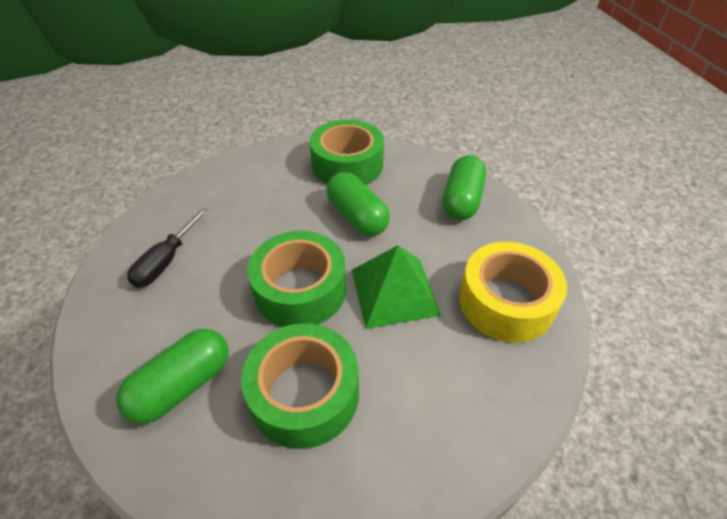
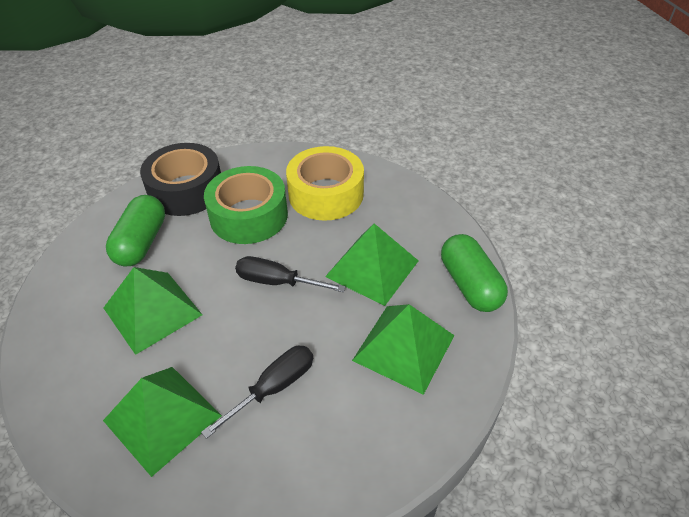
black screwdriver: [127,207,208,288] = 1 -> [201,346,313,439] [235,256,346,292] = 2
black tape: none = 0 -> [140,143,221,216] = 1
green capsule: [116,329,229,424] [326,172,390,236] [442,155,486,220] = 3 -> [106,195,165,266] [441,234,508,312] = 2
green pyramid: [351,245,441,329] = 1 -> [103,367,222,477] [104,267,202,355] [325,224,419,306] [352,304,455,395] = 4
green tape: [241,323,359,449] [247,231,346,327] [310,119,384,185] = 3 -> [204,166,288,244] = 1

